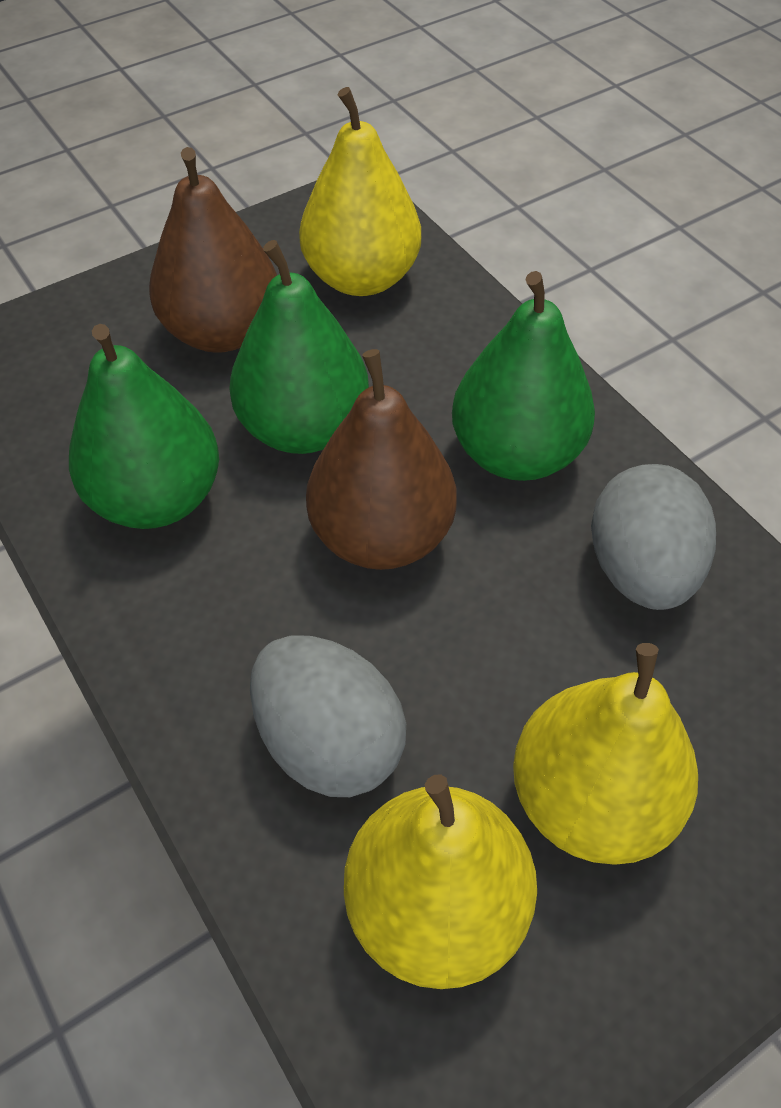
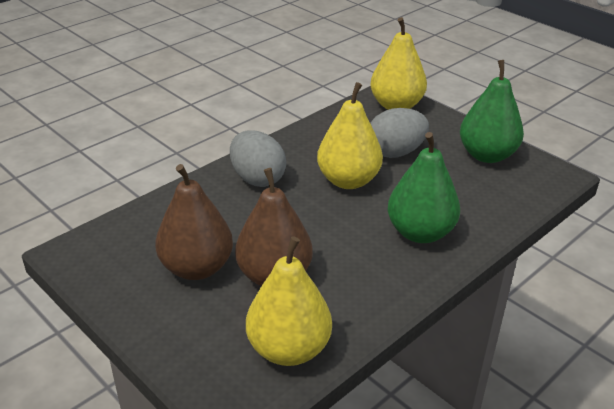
green pear: [69,324,219,529] [229,240,369,454] [452,271,595,481] = 3 -> [388,132,460,243] [460,60,524,163] = 2

